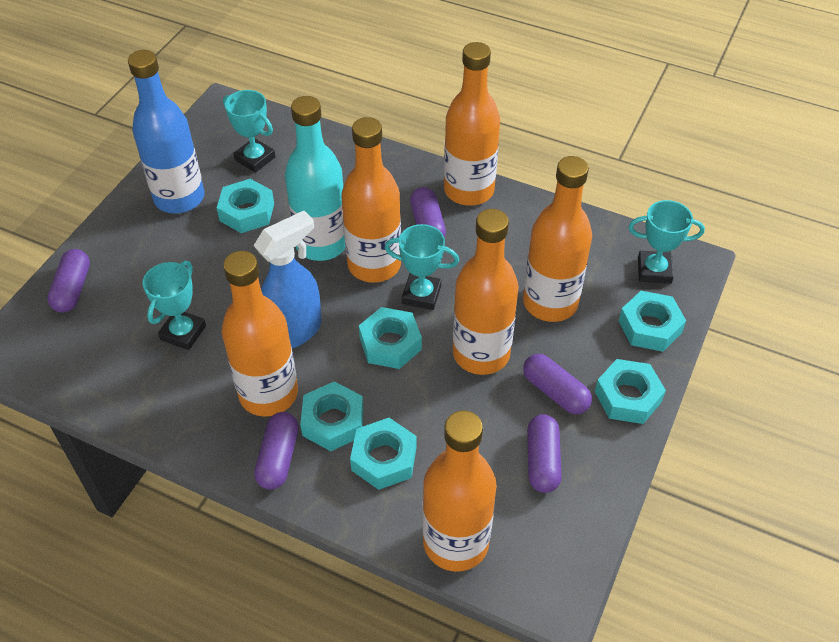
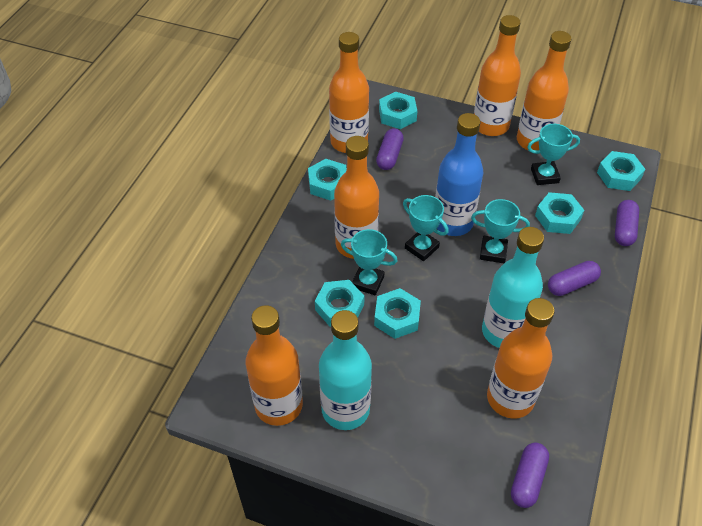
blue spray bottle: [254,211,322,348] = 1 -> none = 0
purple capsule: [47,249,90,313] [254,412,299,490] [410,187,446,238] [523,354,592,414] [527,414,562,493] = 5 -> [376,128,404,170] [511,443,549,508] [548,261,601,296] [615,200,639,246] = 4
turquoise bottle: [285,96,345,261] = 1 -> [319,310,372,430] [482,227,544,348] = 2

